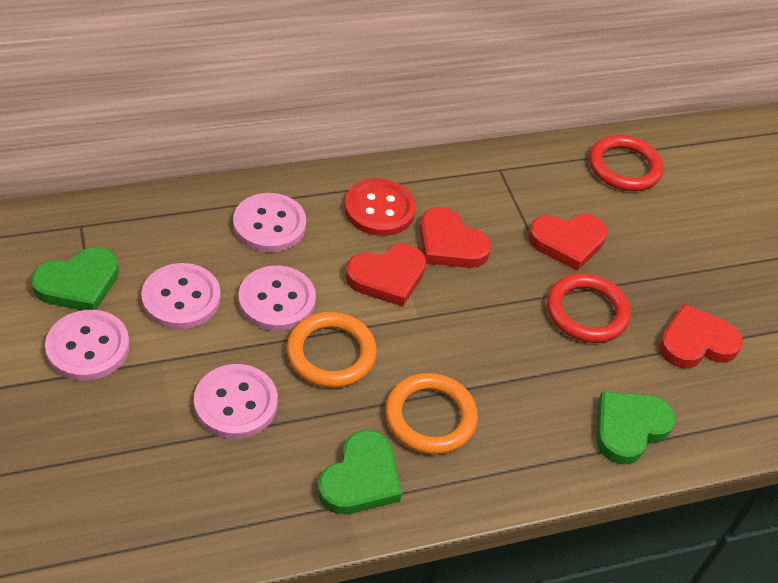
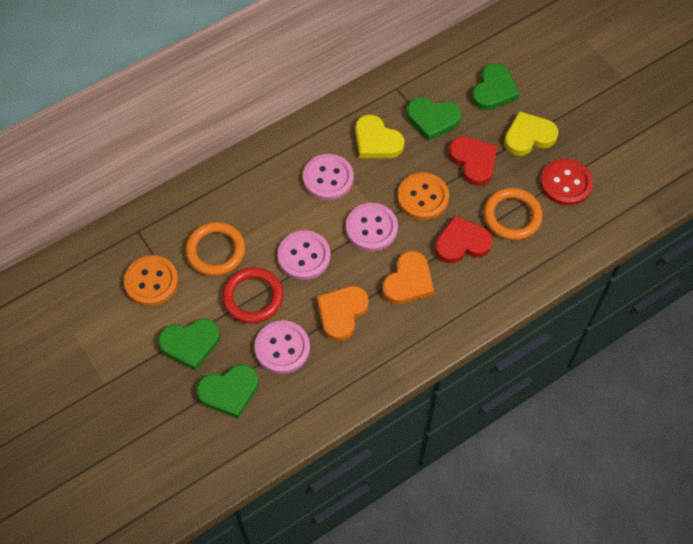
green heart: [31,247,119,310] [318,430,402,514] [597,391,676,464] = 3 -> [158,319,220,371] [197,364,259,418] [407,97,461,141] [472,63,520,110] = 4
orange button: none = 0 -> [124,255,178,306] [398,173,449,220] = 2
orange heart: none = 0 -> [317,286,369,341] [382,251,434,304] = 2
pink button: [45,310,130,381] [141,263,221,329] [194,364,278,439] [233,193,306,252] [239,266,316,331] = 5 -> [255,320,310,374] [278,230,330,280] [303,154,354,200] [346,203,398,251] = 4
red heart: [346,244,426,307] [420,207,492,268] [528,213,607,271] [659,304,743,368] = 4 -> [435,215,493,263] [449,137,497,186] = 2
red ring: [547,273,631,343] [589,135,664,191] = 2 -> [222,267,283,323] = 1
yellow heart: none = 0 -> [355,115,405,158] [504,111,559,156] = 2

